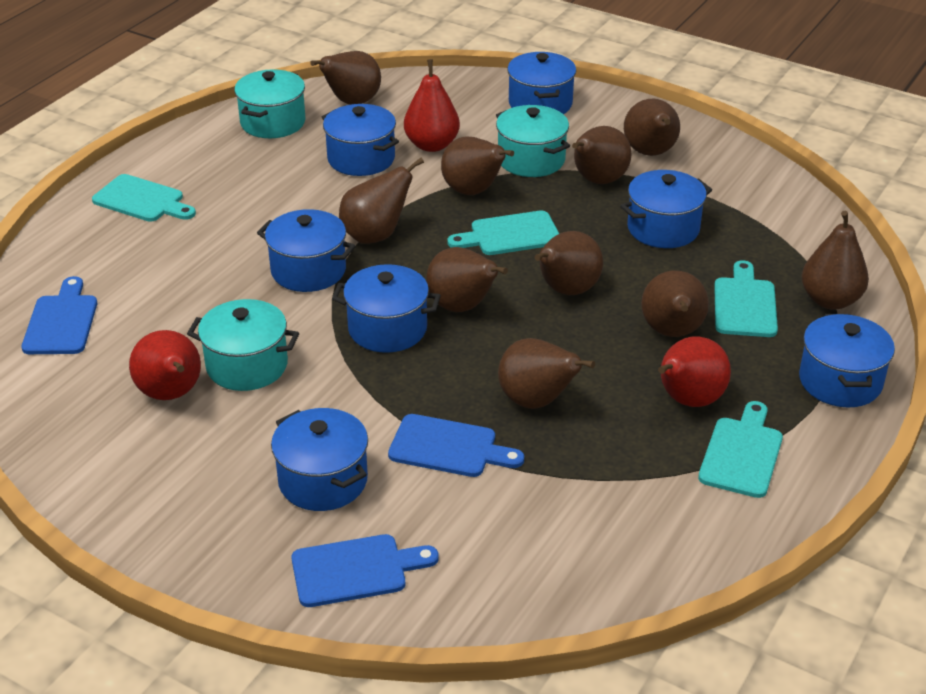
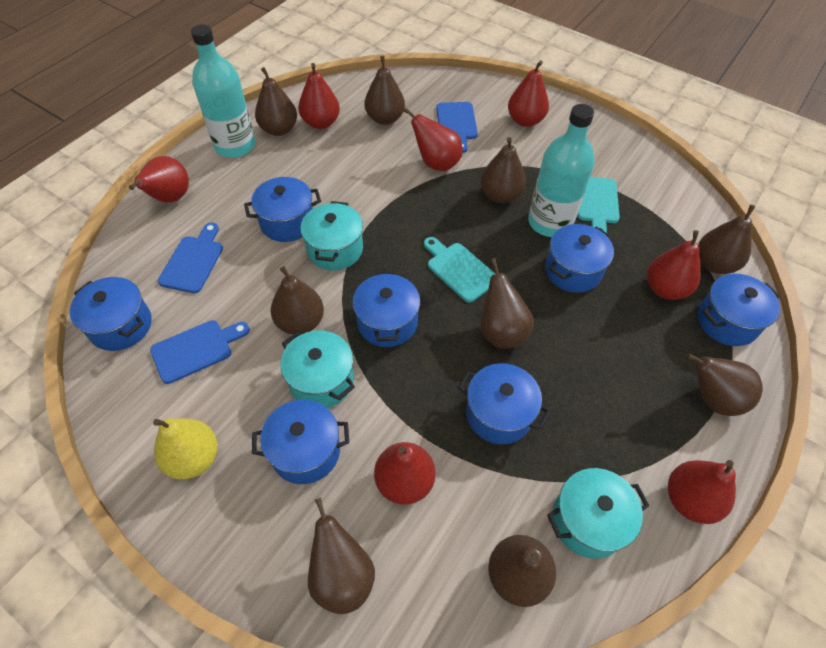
brown pear: [310,51,381,105] [339,158,424,244] [426,247,508,312] [441,136,514,195] [498,338,595,409] [535,231,603,295] [572,126,631,184] [624,99,680,156] [641,271,709,337] [802,211,869,310] = 10 -> [255,67,297,136] [271,266,324,335] [308,498,375,614] [364,56,405,125] [480,258,534,349] [481,137,526,203] [488,535,556,607] [686,353,763,416] [698,205,755,274] = 9
red pear: [129,330,201,400] [404,59,460,152] [658,337,731,407] = 3 -> [129,156,189,202] [298,63,340,129] [374,442,435,505] [403,107,462,171] [508,60,549,127] [647,230,701,300] [668,460,736,524] = 7
turquoise bottle: none = 0 -> [191,24,255,158] [528,104,594,237] = 2
turquoise cutting board: [92,174,196,222] [447,210,559,255] [698,401,783,498] [714,260,778,337] = 4 -> [424,237,495,302] [577,177,620,233] = 2
yellow pear: none = 0 -> [153,418,218,479] = 1

